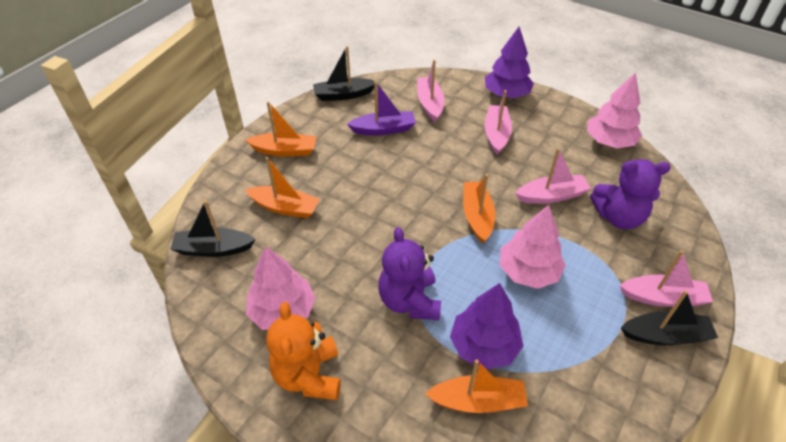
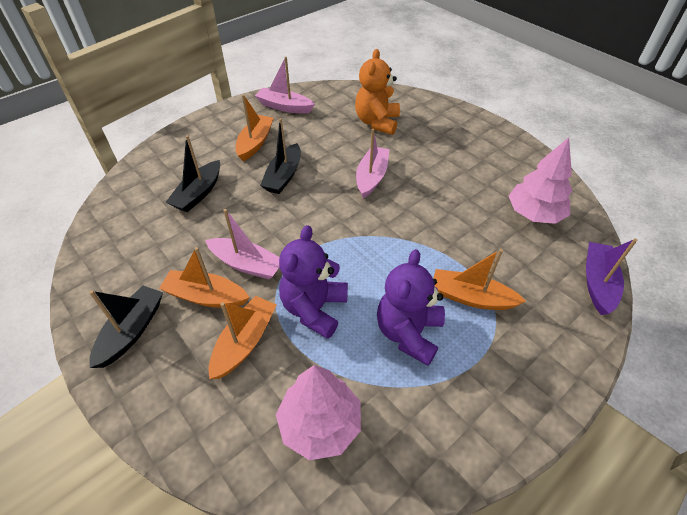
pink boat: [417,60,445,123] [485,90,512,155] [515,148,591,204] [619,250,713,307] = 4 -> [205,209,280,280] [255,57,315,113] [356,129,390,199] = 3
pink tree: [246,246,316,330] [500,205,566,289] [587,72,642,148] = 3 -> [276,365,361,460] [509,137,572,224] = 2
purple tree: [450,283,523,369] [485,27,534,98] = 2 -> none = 0

